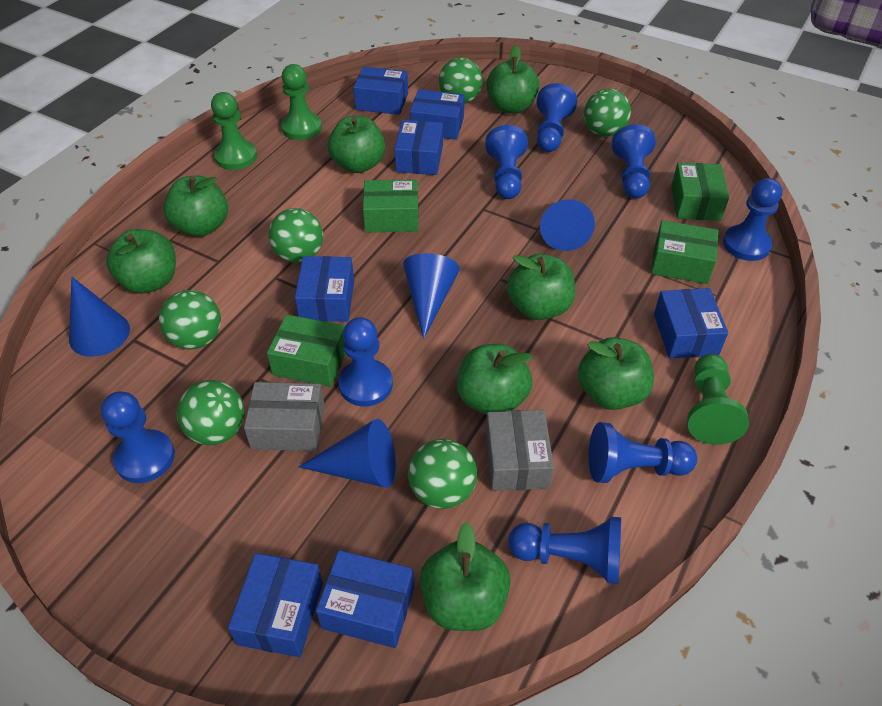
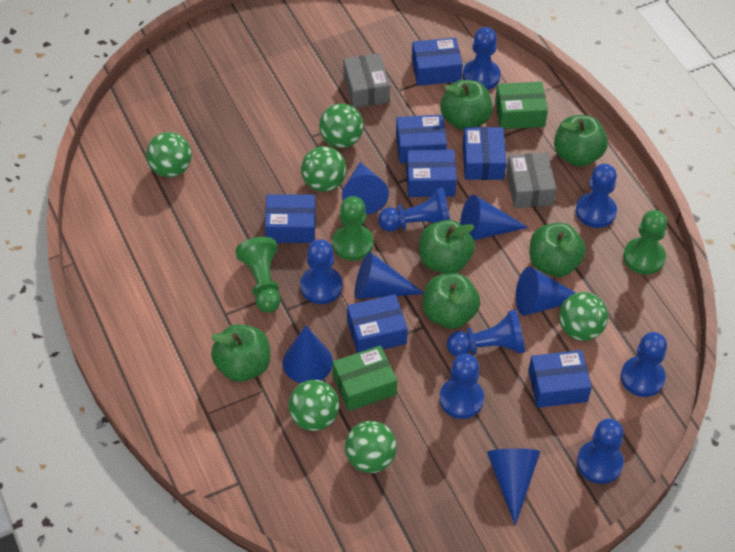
blue cone: [69,277,130,357] [298,419,396,488] [403,253,460,339] [540,200,595,251] = 4 -> [283,325,333,383] [342,162,389,215] [355,252,424,299] [460,195,528,240] [487,448,540,526] [516,267,575,316] = 6
green apple: [106,229,176,294] [163,175,228,237] [328,116,385,173] [420,522,511,631] [457,344,532,415] [486,45,540,114] [507,254,575,320] [578,337,654,410] = 8 -> [211,324,270,382] [419,220,475,274] [423,273,480,329] [440,80,493,130] [530,223,586,277] [554,115,608,167] = 6
green box: [267,314,346,387] [363,179,419,232] [651,220,718,284] [671,162,729,221] = 4 -> [333,345,397,411] [495,82,548,129] = 2

